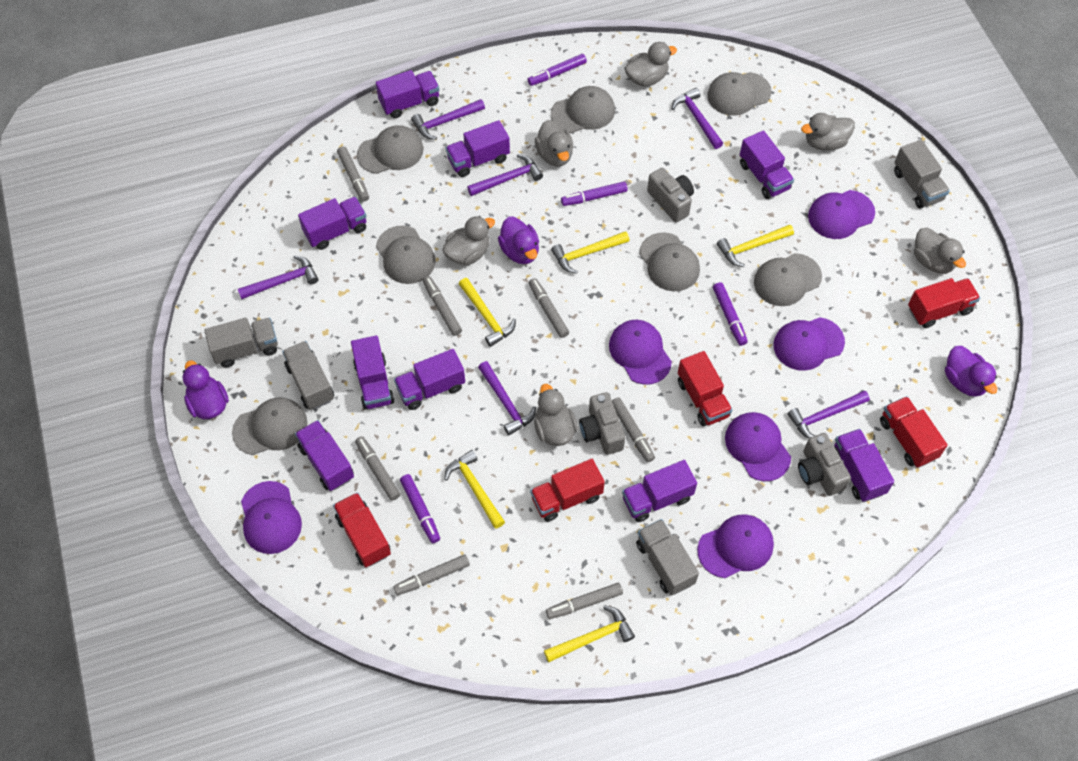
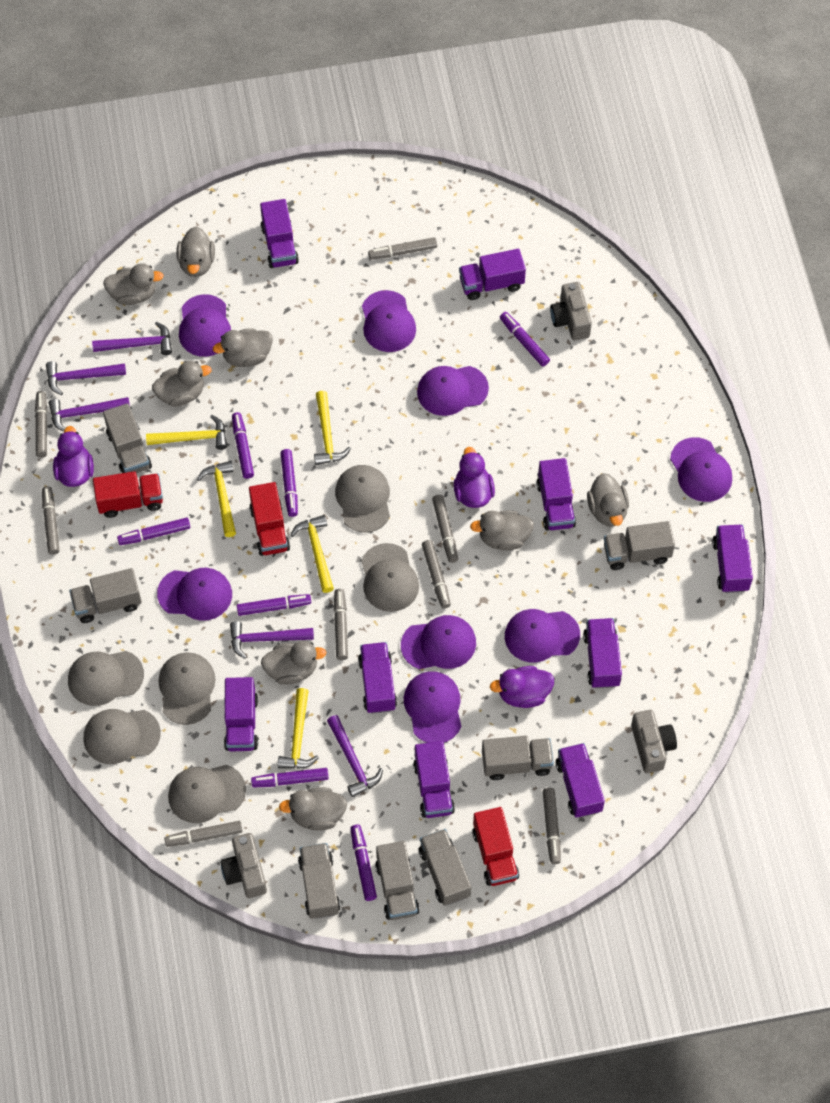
grey cap: [232,397,307,455] [357,125,423,174] [376,226,436,284] [551,86,615,133] [639,232,700,291] [707,72,771,116] [754,253,822,306] = 7 -> [68,651,144,706] [83,709,161,764] [159,652,216,725] [168,765,246,823] [335,465,390,533] [361,543,419,612] = 6
grey duck: [442,216,495,265] [534,384,578,446] [535,120,573,167] [624,42,677,86] [801,113,855,151] [914,227,966,274] = 6 -> [103,263,164,305] [152,361,212,407] [176,226,215,277] [213,328,273,367] [261,641,327,685] [279,787,347,831] [470,510,534,550] [587,473,629,526] = 8
grey marker: [337,146,369,202] [355,436,400,501] [393,554,470,595] [423,276,462,336] [529,278,569,338] [546,583,623,619] [612,397,655,462] = 7 -> [35,391,47,458] [42,486,60,555] [164,821,242,847] [334,589,348,660] [368,237,437,260] [422,540,451,609] [432,495,458,563] [543,788,561,864] = 8
grey truck: [204,318,278,367] [282,341,334,410] [636,519,699,596] [894,140,950,208] = 4 -> [69,568,142,623] [103,403,152,473] [298,843,340,919] [375,841,420,920] [419,829,471,906] [482,736,554,780] [604,521,675,570] = 7
purple cap: [241,481,302,554] [609,320,672,385] [697,514,774,578] [725,412,791,481] [773,317,845,371] [808,190,875,239] = 6 -> [157,568,232,621] [179,294,231,357] [362,290,416,352] [401,615,476,669] [404,671,461,743] [417,366,489,416] [505,609,580,663] [670,437,732,502] = 8
purple hammer: [238,255,319,299] [411,99,485,140] [467,154,543,196] [478,361,536,436] [671,88,723,149] [788,391,870,438] = 6 -> [46,361,126,395] [49,397,130,431] [92,322,172,355] [230,621,314,659] [327,715,383,797] = 5
purple marker: [400,474,440,543] [527,54,587,86] [561,181,628,206] [713,282,748,346] = 4 -> [117,518,190,545] [232,412,254,479] [237,594,311,616] [251,768,329,788] [280,449,298,517] [350,825,377,901] [500,312,550,366] = 7
red truck: [333,492,391,567] [530,459,605,522] [678,351,732,426] [880,396,948,468] [908,278,980,328] = 5 -> [93,471,163,518] [249,482,290,556] [472,807,519,886] = 3

